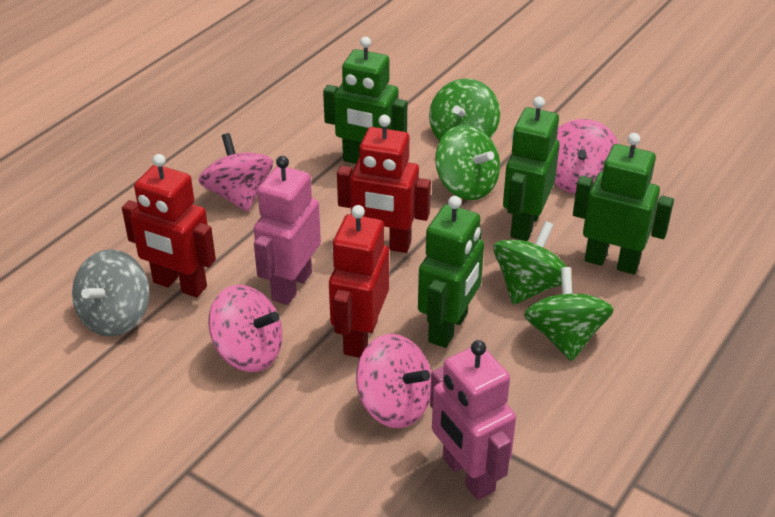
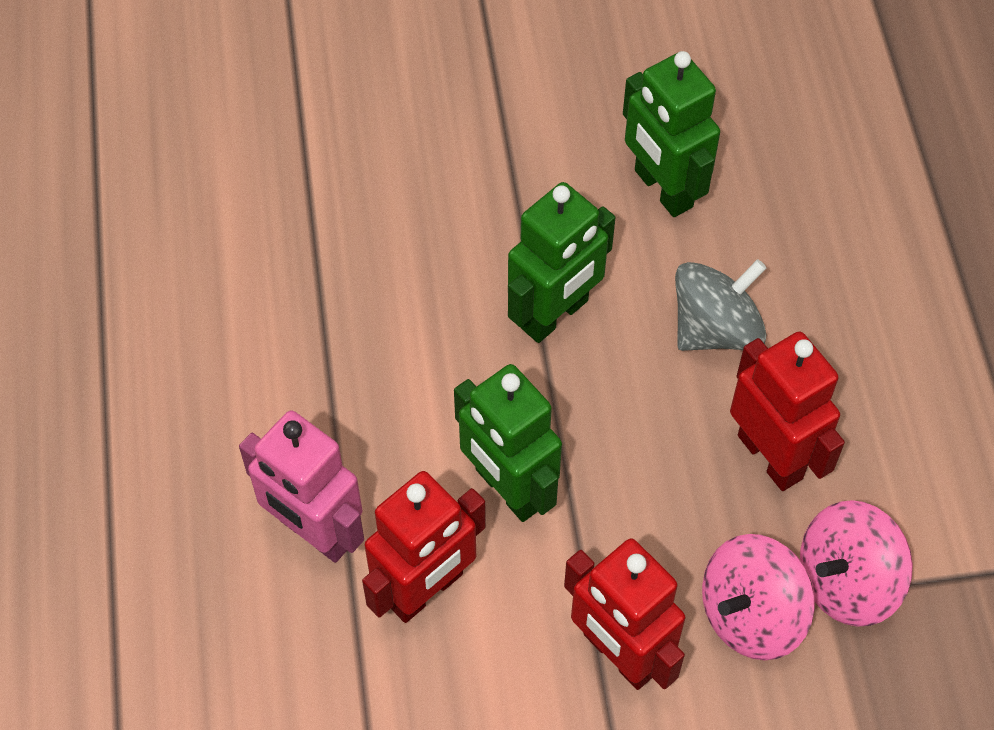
green robot: [323,37,407,164] [418,196,484,348] [503,96,560,241] [573,133,674,274] = 4 -> [454,364,562,522] [508,182,615,343] [623,51,720,217] = 3
green spinning top: [429,78,500,141] [435,125,500,200] [493,221,572,305] [524,267,614,361] = 4 -> none = 0
pink robot: [254,156,321,305] [430,340,516,500] = 2 -> [239,410,364,563] = 1
pink spinning top: [198,133,273,212] [208,285,283,372] [356,334,431,428] [555,119,619,194] = 4 -> [702,534,815,660] [800,500,913,627] = 2

